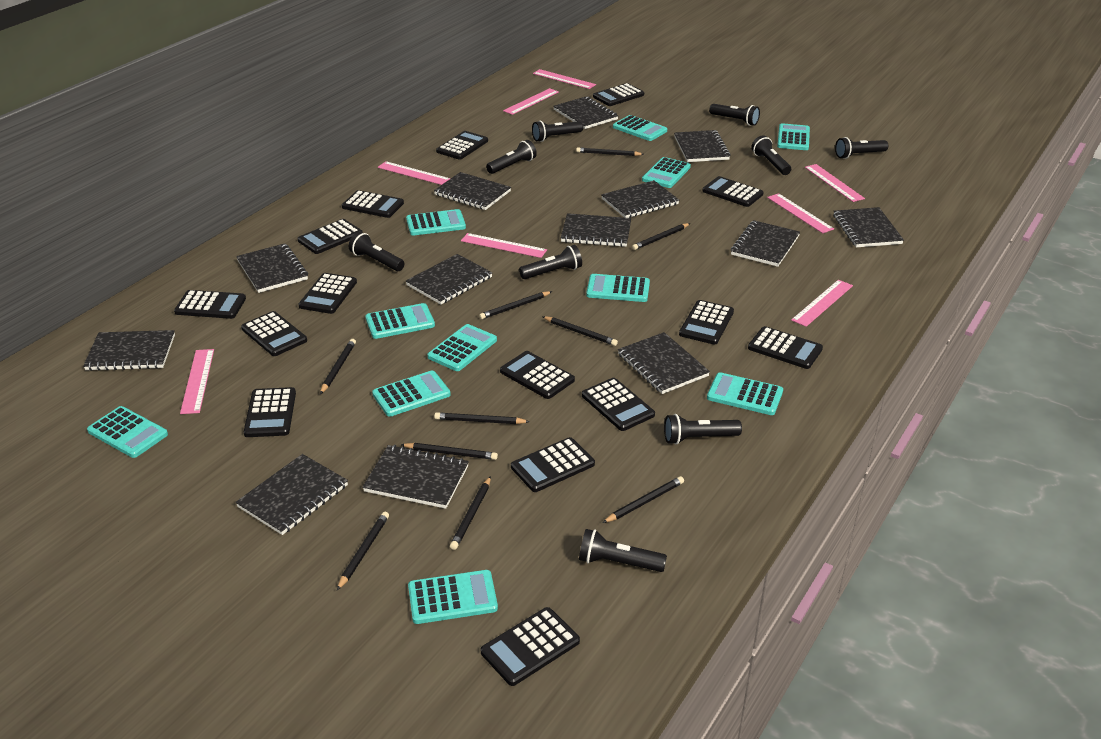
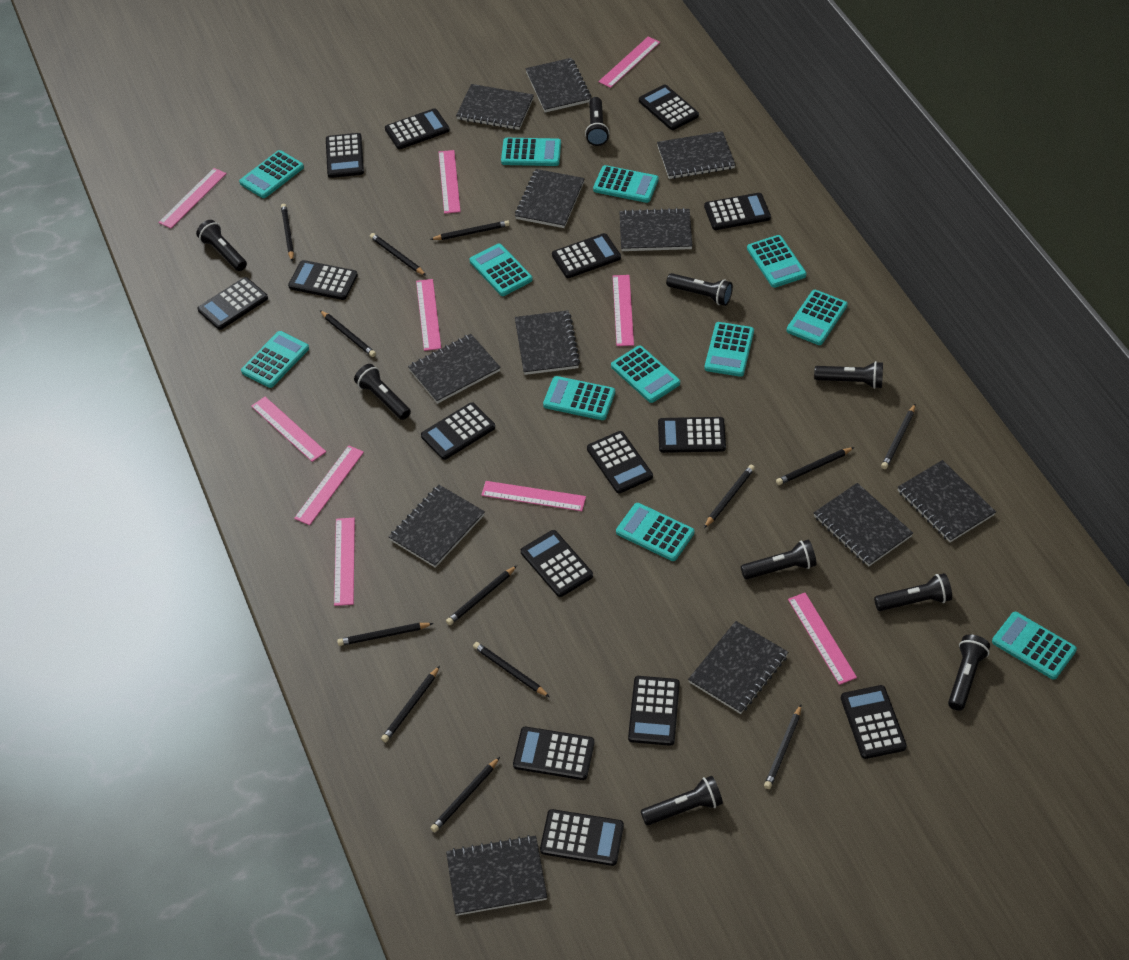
black notebook: [83,330,175,371] [235,454,348,535] [236,243,308,293] [362,445,469,509] [406,254,492,304] [434,172,511,210] [553,97,618,129] [561,213,631,247] [601,180,679,218] [618,332,710,394] [674,130,730,162] [731,220,800,267] [833,207,904,248] = 13 -> [389,485,485,568] [408,334,501,404] [446,835,547,916] [456,84,534,130] [515,169,585,228] [515,310,580,375] [525,58,591,112] [619,208,692,251] [657,131,736,179] [688,621,788,714] [814,483,913,566] [897,460,996,542] = 12
black pencil: [320,339,356,394] [337,512,389,590] [400,443,498,460] [434,412,530,424] [450,476,491,550] [479,291,552,319] [542,316,618,346] [576,147,644,156] [602,476,684,523] [632,223,690,250] = 10 -> [281,204,294,262] [320,310,376,357] [337,623,434,646] [370,233,426,276] [381,666,440,742] [430,220,510,240] [430,757,500,832] [446,566,517,625] [473,642,550,697] [704,465,755,528] [764,705,801,789] [776,447,854,485] [881,404,915,469] = 13
pink ruler: [180,349,214,414] [378,161,451,185] [461,233,547,258] [503,88,559,115] [533,69,596,89] [767,193,834,233] [791,280,853,327] [805,164,865,202] = 8 -> [158,168,227,228] [251,397,326,462] [294,445,364,525] [334,518,355,606] [416,279,441,351] [439,150,461,214] [481,481,586,511] [598,37,660,88] [613,275,634,346] [788,593,857,685] = 10
turquoise calculator: [87,406,168,458] [365,303,435,339] [372,370,451,417] [406,209,466,235] [408,570,498,624] [427,324,497,371] [586,274,650,302] [613,115,667,141] [642,157,691,188] [707,372,783,415] [777,123,810,150] = 11 -> [239,150,304,198] [241,331,309,388] [470,243,533,296] [501,138,561,166] [543,376,615,420] [593,165,659,203] [611,345,680,403] [616,503,694,561] [705,322,754,377] [747,235,807,288] [787,290,848,345] [992,612,1077,679] = 12

